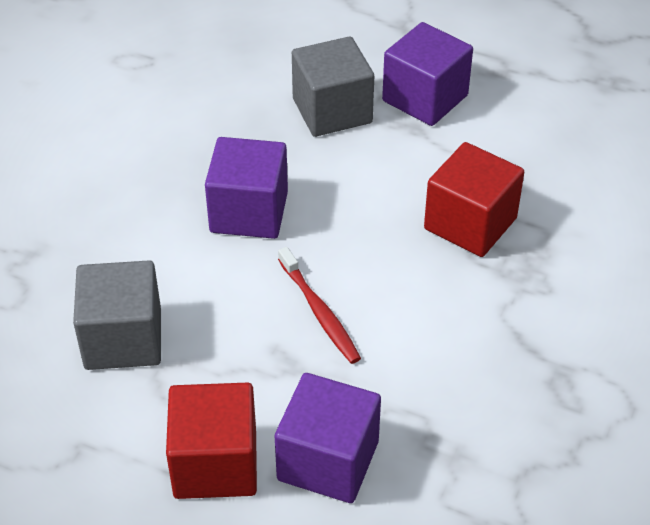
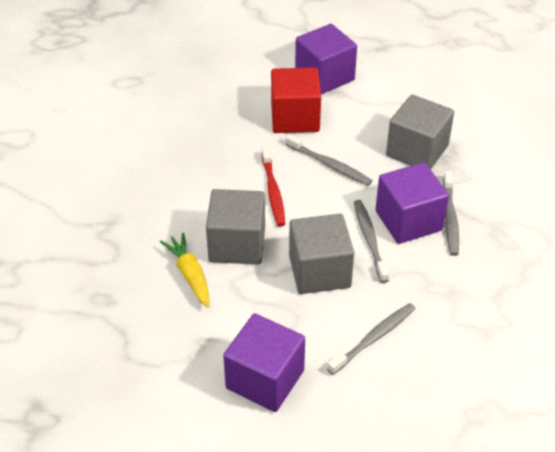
grey cube: [73,260,161,370] [292,37,374,137] = 2 -> [206,189,265,264] [289,214,354,294] [386,95,454,170] = 3
grey toothbrush: none = 0 -> [285,134,372,186] [327,303,416,375] [354,200,389,283] [443,171,459,256] = 4
red cube: [166,383,257,499] [424,142,524,257] = 2 -> [271,67,321,133] = 1
yellow carrot: none = 0 -> [160,233,209,307] = 1

